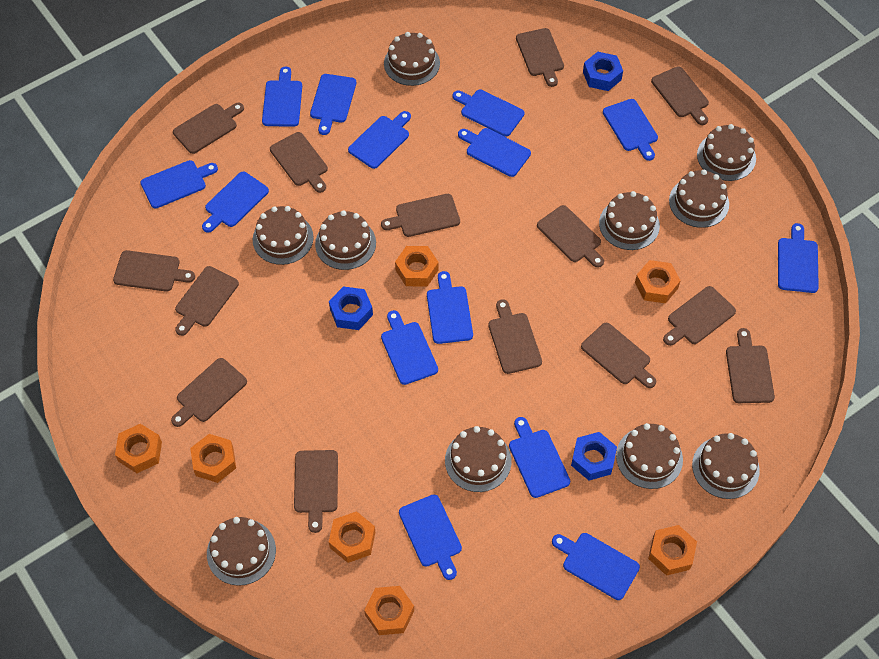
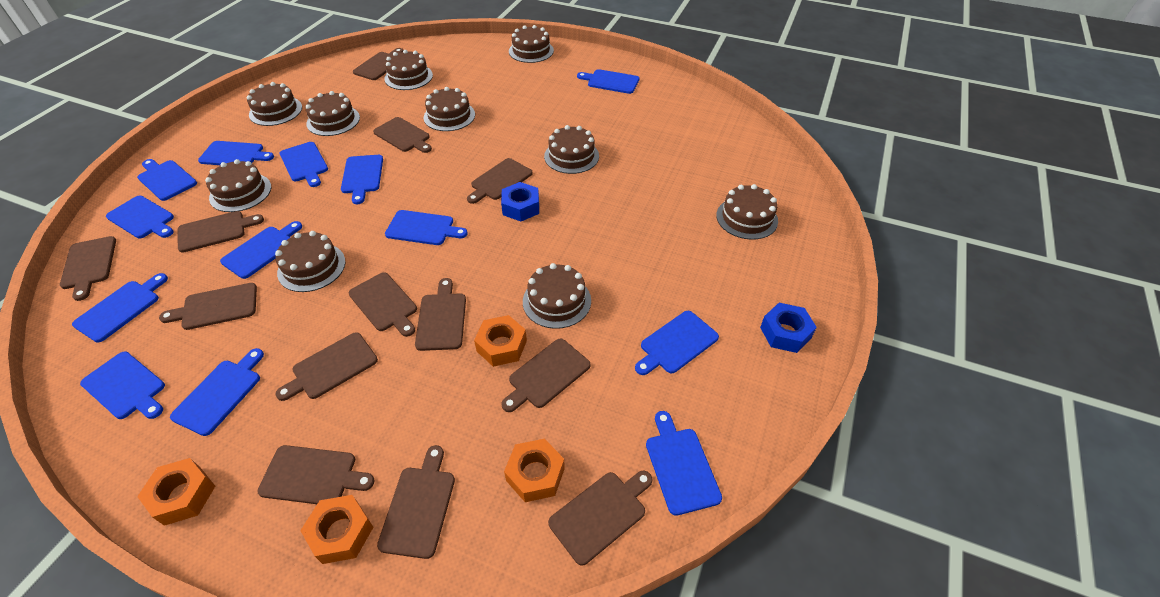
blue cutting board: [140,160,218,208] [202,172,269,233] [262,67,302,127] [310,74,356,135] [348,111,411,169] [381,310,438,385] [399,494,462,580] [427,271,473,344] [453,90,524,136] [458,128,531,177] [509,417,570,498] [552,533,640,600] [603,99,658,161] [778,223,819,293] = 14 -> [72,273,168,343] [80,352,165,419] [106,196,174,238] [137,159,197,201] [170,348,264,436] [198,141,274,165] [220,221,302,279] [280,142,328,187] [341,155,383,204] [385,210,468,245] [577,69,639,94] [635,311,719,375] [646,411,722,516] = 13
blue nut: [329,286,373,330] [571,432,617,480] [583,52,623,91] = 3 -> [501,182,539,221] [760,303,817,353] = 2
brown cutting board: [113,250,195,292] [171,358,247,427] [173,103,244,154] [175,266,239,336] [270,132,328,193] [294,450,338,533] [381,194,460,237] [488,299,542,374] [516,28,564,87] [537,205,604,268] [581,323,656,388] [651,66,709,125] [663,286,736,346] [726,328,775,403] = 14 -> [60,236,116,301] [159,283,257,330] [178,211,264,253] [258,445,375,504] [276,332,378,401] [349,272,417,337] [353,48,404,80] [373,117,432,153] [377,445,455,559] [415,278,466,351] [467,158,533,204] [501,339,591,412] [548,471,653,566] = 13
orange nut: [115,424,162,473] [190,434,236,483] [329,511,375,563] [364,586,414,635] [395,246,439,286] [635,260,681,303] [648,525,697,576] = 7 -> [137,458,215,526] [300,495,373,564] [474,315,527,367] [504,439,565,502] = 4

